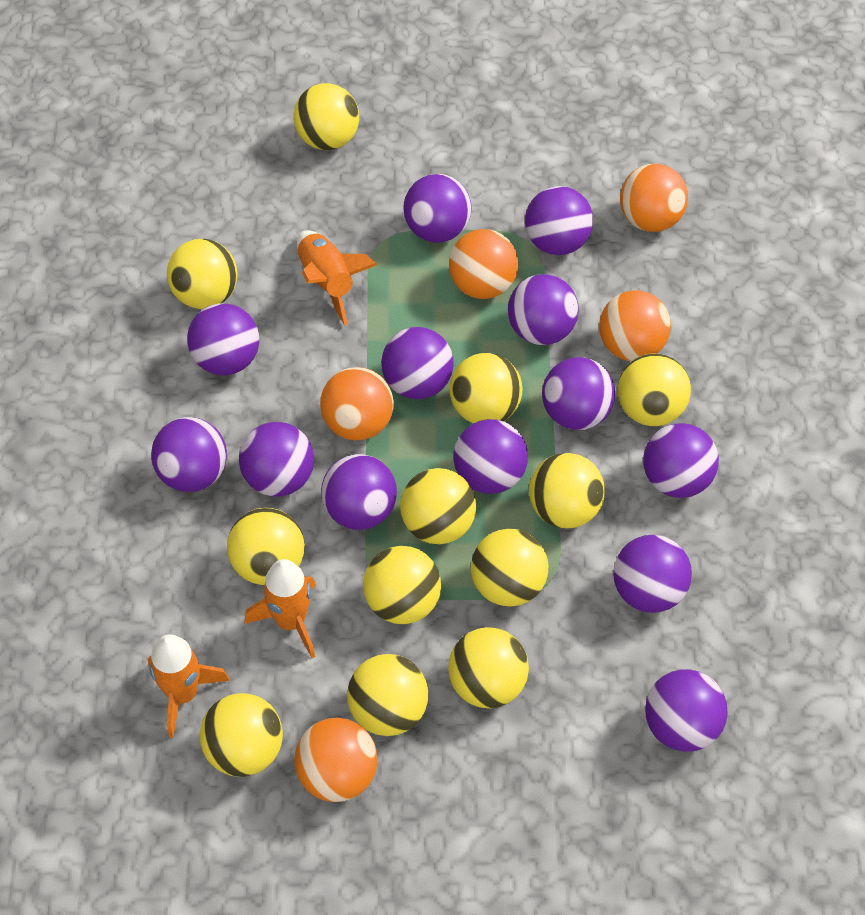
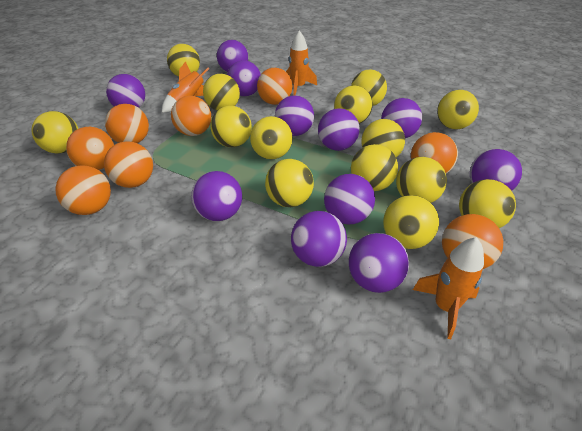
orange ball: [294,718,378,802] [320,367,394,441] [449,229,518,299] [599,290,671,361] [620,164,688,232] = 5 -> [55,165,111,215] [66,127,114,170] [104,141,153,188] [105,104,149,143] [171,96,211,136] [257,68,292,105] [411,132,458,174] [442,214,503,269] = 8
purple ball: [151,417,227,492] [187,303,259,375] [239,422,314,497] [321,454,397,530] [381,327,454,399] [403,174,472,243] [453,419,528,494] [508,274,579,345] [525,186,593,255] [542,357,615,430] [613,535,692,613] [643,423,719,498] [645,669,728,751] = 13 -> [106,74,145,108] [191,171,242,221] [217,40,248,72] [227,60,261,96] [275,95,314,136] [291,211,347,267] [318,108,359,151] [324,174,375,224] [349,233,409,293] [381,98,422,138] [470,149,522,191] = 11
yellow ball: [167,239,238,309] [200,693,283,777] [227,508,305,585] [293,83,359,150] [347,654,428,736] [363,546,441,624] [400,468,476,544] [448,627,529,708] [450,353,522,423] [471,529,548,607] [529,453,605,528] [618,354,691,426] = 12 -> [31,111,78,154] [167,44,200,77] [203,74,240,110] [210,106,252,147] [250,116,293,159] [265,159,314,207] [334,85,373,124] [351,69,387,106] [351,144,398,191] [361,119,405,158] [383,195,439,249] [396,157,447,203] [437,90,479,129] [459,179,516,228] = 14

